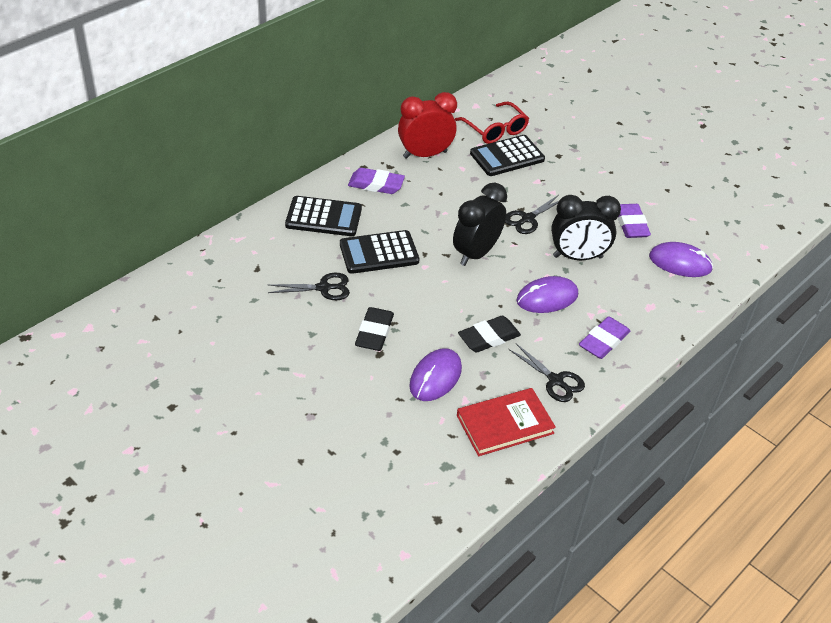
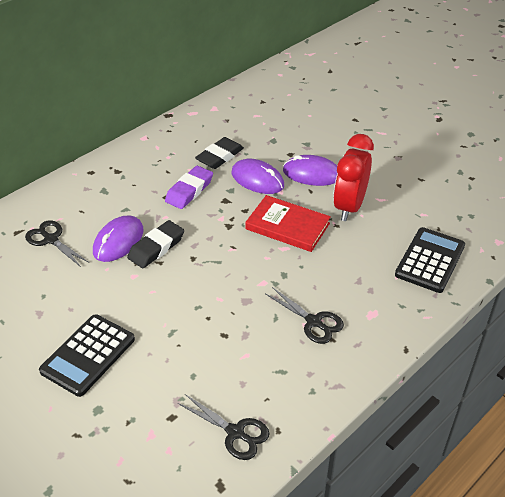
black calculator: [285,196,362,236] [340,230,419,274] [470,135,545,176] = 3 -> [39,314,135,397] [395,227,465,293] = 2
black clock: [453,182,507,266] [551,195,621,260] = 2 -> none = 0
purple eraser: [348,168,405,194] [579,316,630,359] [617,204,651,238] = 3 -> [165,166,213,209] = 1
red glasses: [455,101,529,144] = 1 -> none = 0

